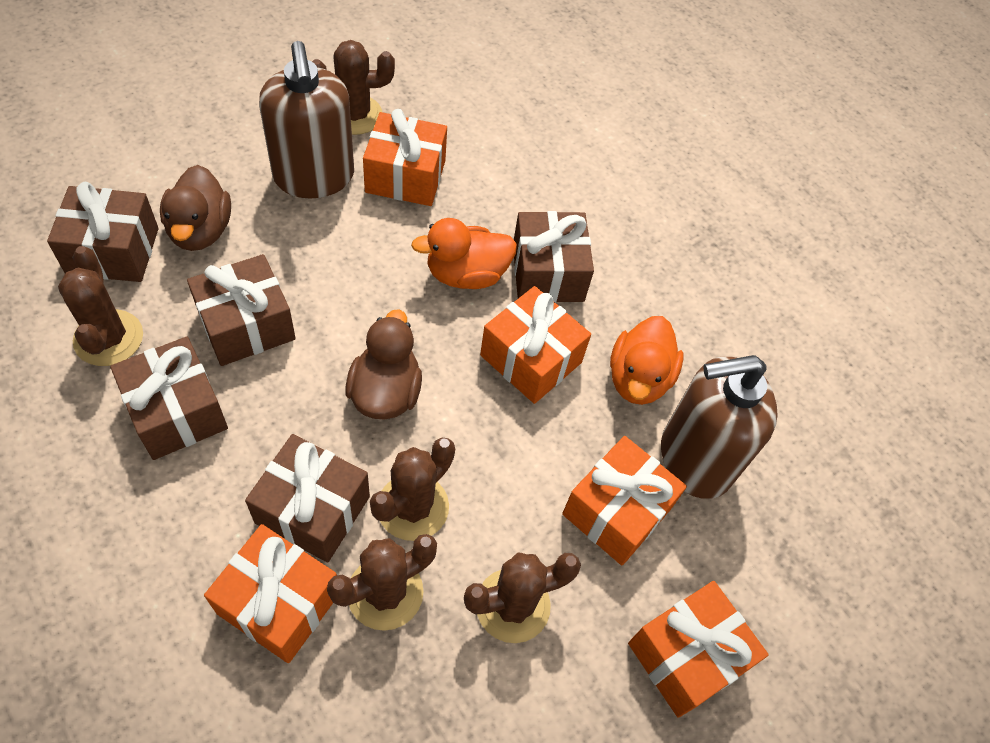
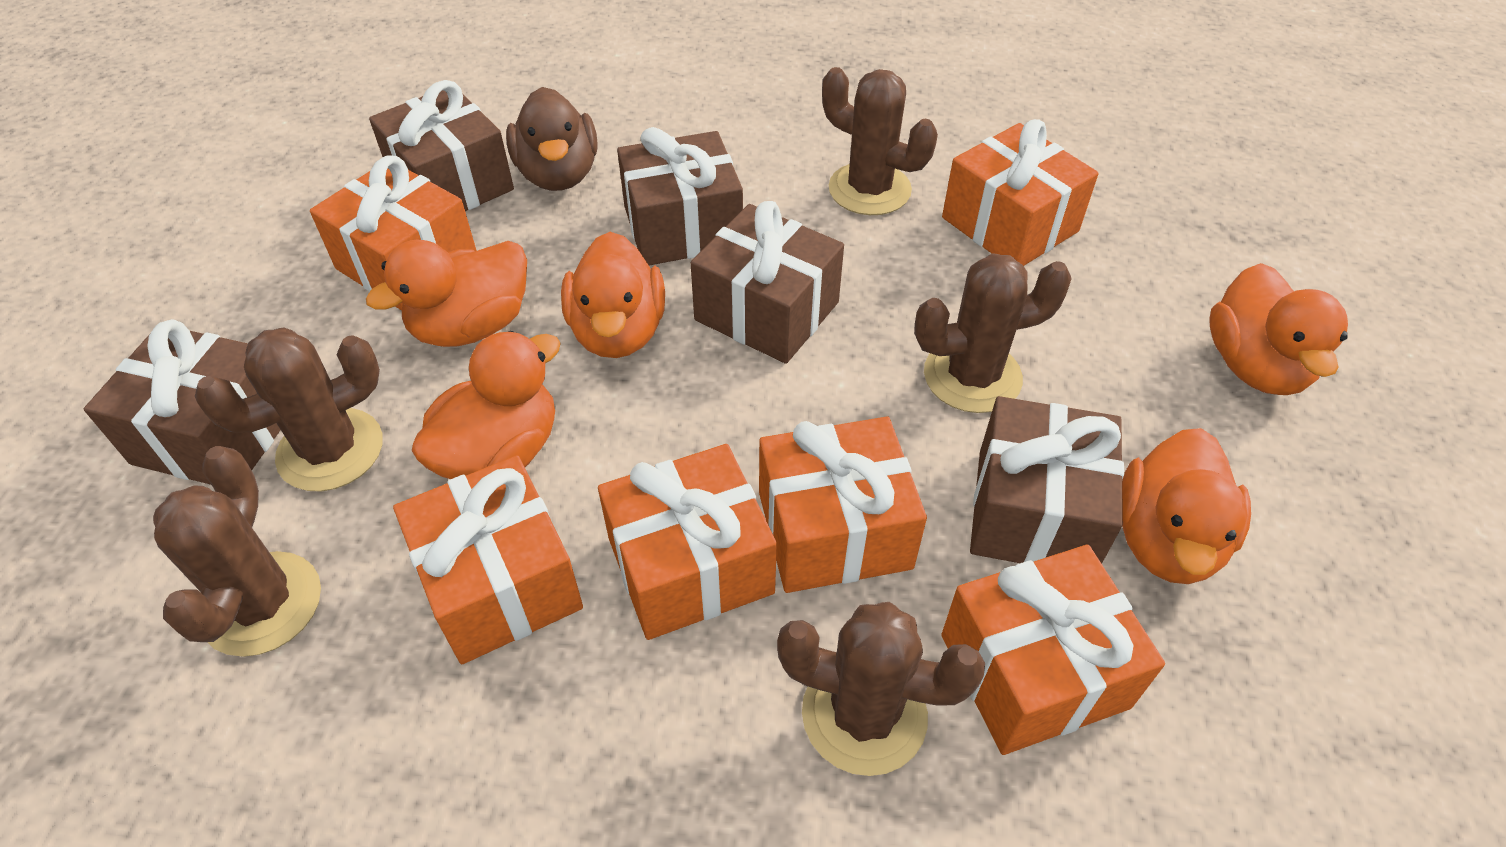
brown duck: [160,165,231,251] [346,309,422,419] = 2 -> [506,87,598,191] = 1
brown soap dispenser: [259,41,354,198] [661,355,778,499] = 2 -> none = 0
orange duck: [411,218,517,289] [610,316,683,405] = 2 -> [366,240,527,347] [412,331,561,479] [561,232,665,358] [1122,428,1251,584] [1209,263,1348,395] = 5
orange gift: [204,524,337,663] [363,109,447,206] [480,286,591,404] [562,436,687,565] [628,581,769,718] = 5 -> [310,155,477,311] [393,455,583,664] [598,444,777,640] [759,417,927,593] [941,545,1165,755] [942,119,1099,266] = 6

